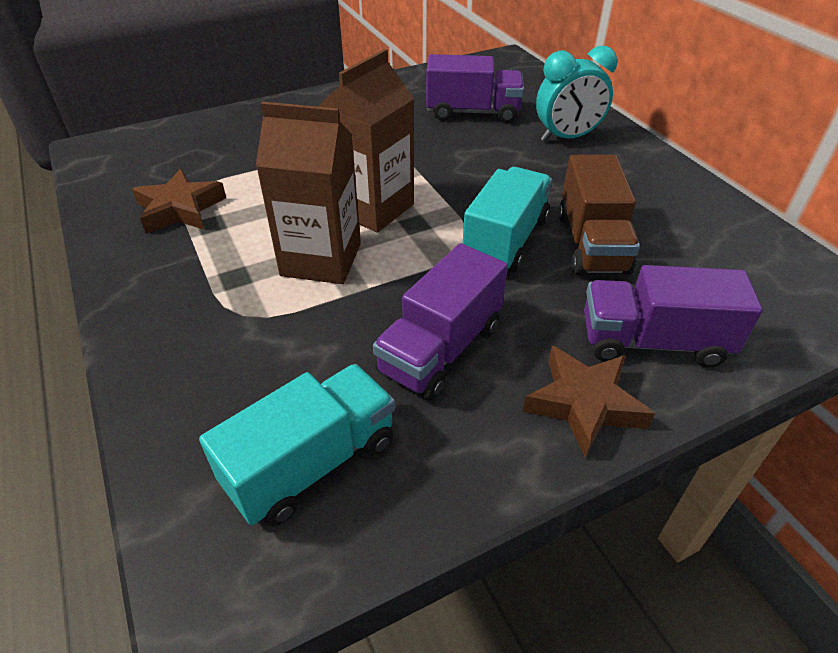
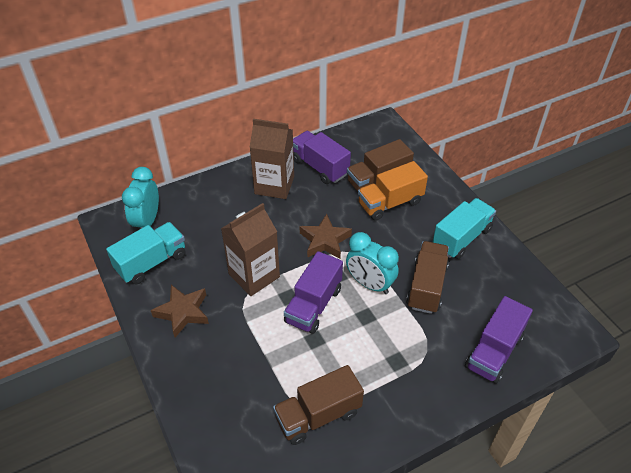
brown truck: [558,155,640,275] = 1 -> [273,365,364,445] [347,139,414,192] [406,241,449,314] = 3
orange truck: none = 0 -> [358,161,428,221] = 1
turquoise clock: [536,46,617,142] = 1 -> [122,167,159,230] [346,232,399,294] = 2

